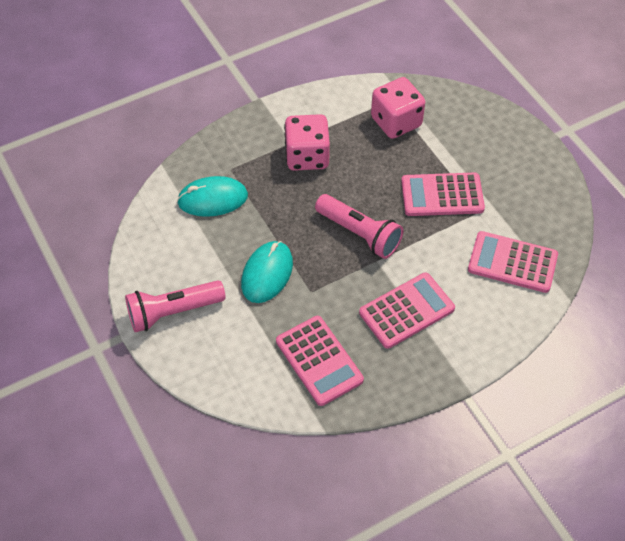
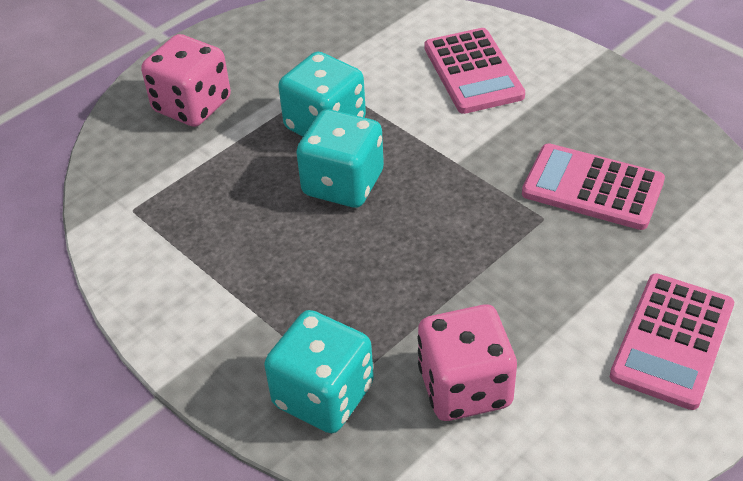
pink calculator: [276,316,364,406] [359,272,455,349] [401,172,485,216] [468,231,558,293] = 4 -> [425,28,525,114] [522,143,665,230] [610,273,734,410] = 3
pink flashlight: [125,280,226,332] [315,194,403,259] = 2 -> none = 0
turquoise dice: none = 0 -> [264,310,374,433] [278,52,366,136] [296,109,384,208] = 3
turquoise mouse: [177,176,248,217] [241,241,293,303] = 2 -> none = 0

